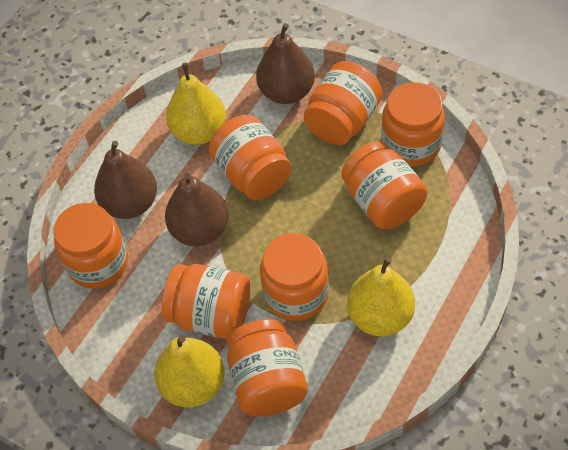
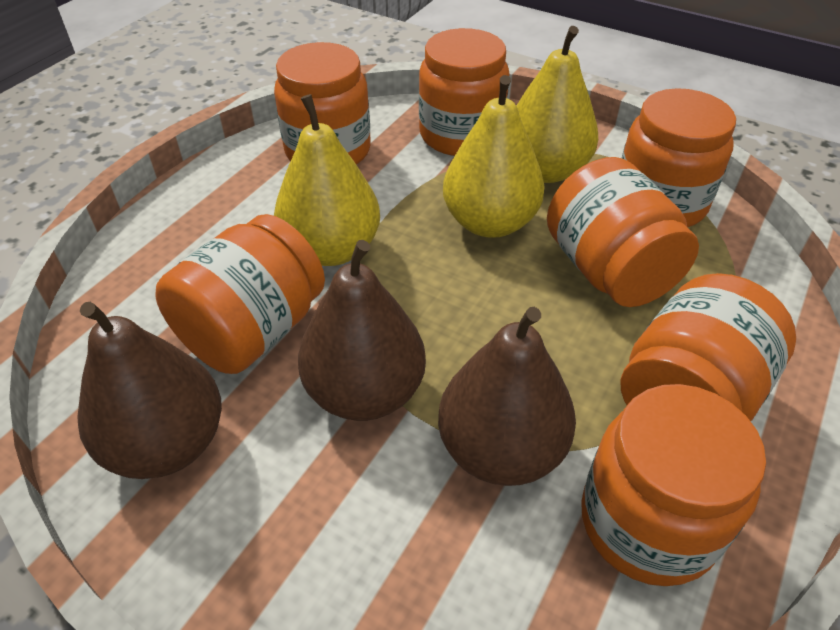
orange jar: [54,203,128,288] [162,264,250,339] [209,115,292,200] [227,319,308,417] [260,233,329,321] [304,61,382,145] [341,141,427,229] [381,82,445,167] = 8 -> [155,214,325,374] [274,42,371,165] [419,28,510,156] [547,157,699,307] [581,384,766,586] [621,273,796,421] [622,88,736,227] = 7

